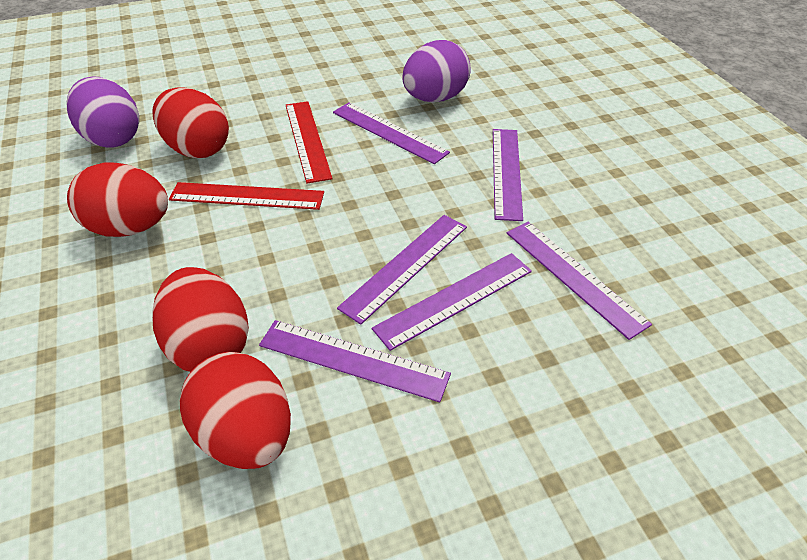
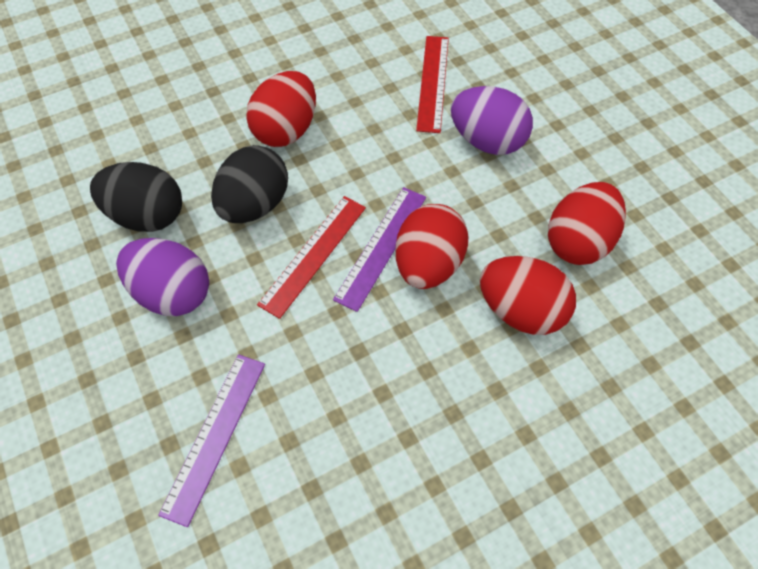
black egg: none = 0 -> [90,162,182,232] [211,145,288,223] = 2
purple ruler: [259,320,451,403] [333,102,450,164] [337,215,467,325] [372,253,532,351] [493,129,523,221] [507,222,652,340] = 6 -> [158,355,265,527] [333,187,426,312] = 2

